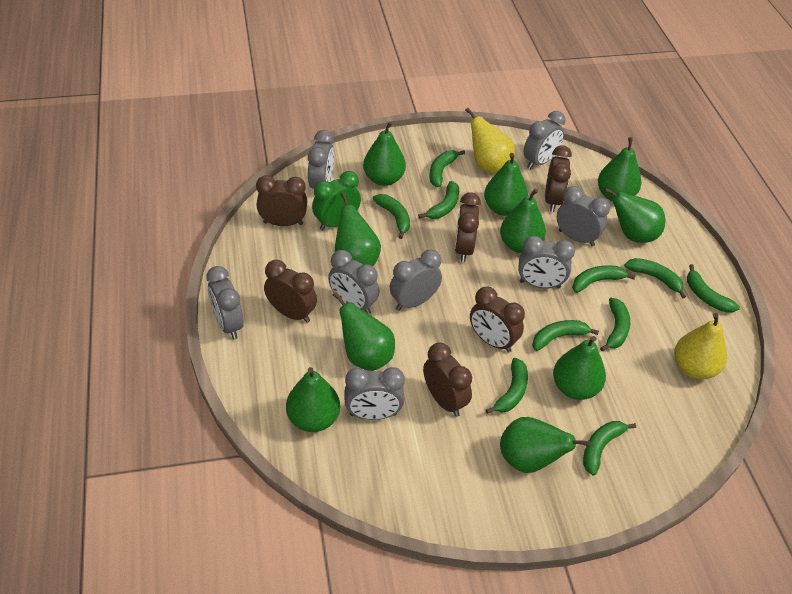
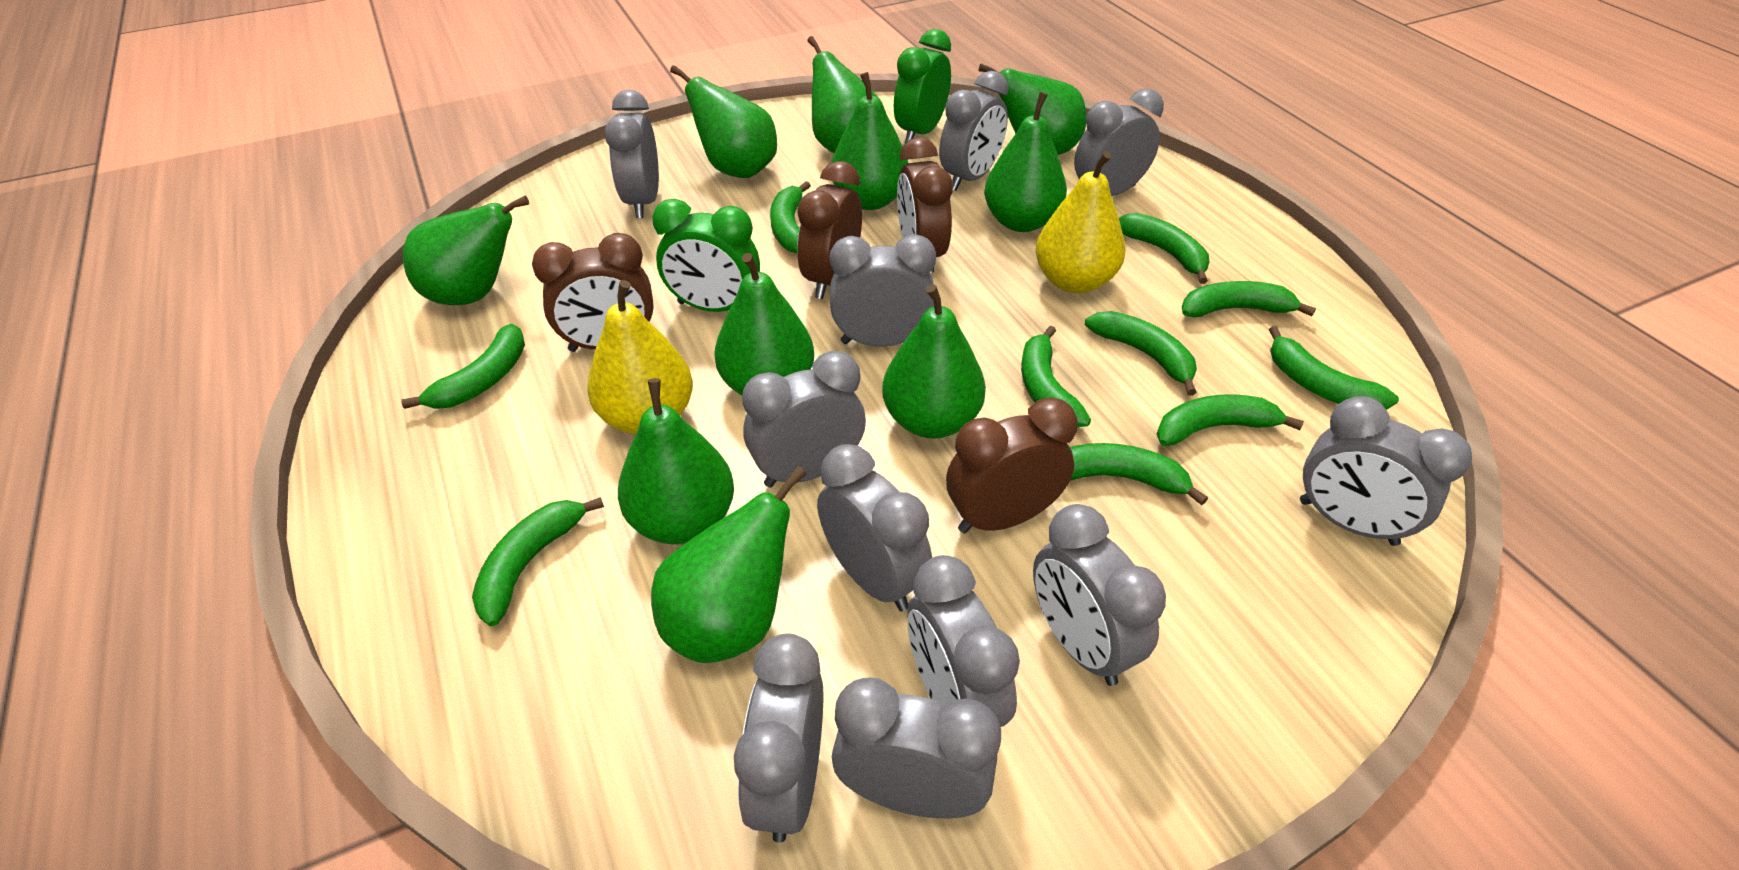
brown clock: [256,175,307,226] [264,260,317,323] [423,343,472,417] [455,192,481,262] [470,287,525,353] [545,145,572,212] = 6 -> [532,233,654,352] [797,161,862,299] [897,137,953,273] [946,397,1077,533] = 4
green clock: [312,171,361,230] = 1 -> [652,199,760,312] [894,29,951,143] = 2
grey clock: [206,266,244,339] [308,130,334,189] [328,250,379,314] [345,367,405,420] [390,249,442,311] [518,236,575,289] [524,111,566,169] [557,186,610,246] = 8 -> [605,90,659,218] [734,633,823,843] [742,351,866,488] [817,444,932,611] [830,234,936,347] [832,678,1001,819] [907,555,1020,727] [939,71,1009,191] [1033,504,1166,686] [1074,89,1164,196] [1300,396,1472,546] = 11

